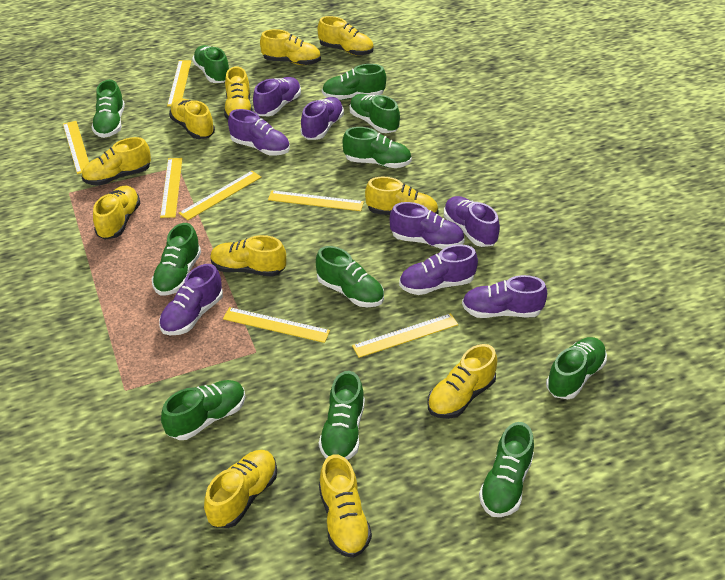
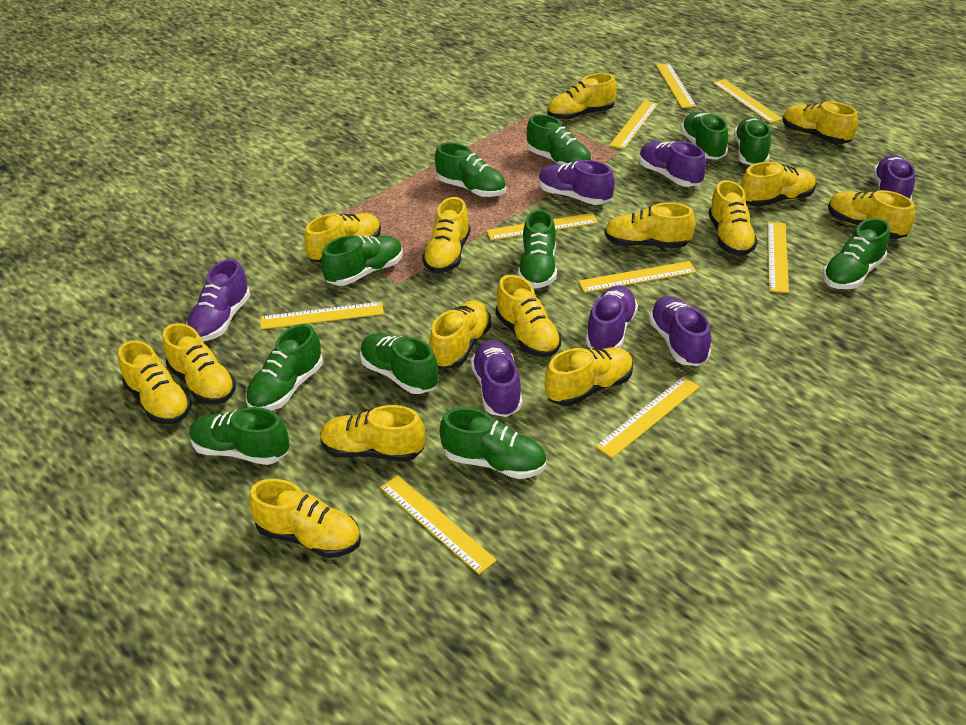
purple shoe: [159,264,223,335] [228,109,290,156] [253,77,301,116] [300,97,344,140] [390,202,465,249] [399,245,478,295] [444,196,500,247] [462,275,547,318] = 8 -> [186,259,250,342] [471,340,523,417] [539,160,615,205] [586,285,638,350] [639,141,706,187] [649,296,711,366] [873,155,915,200] = 7
yellow ruler: [63,121,89,174] [160,158,182,218] [167,60,191,106] [179,171,261,220] [223,307,330,343] [268,190,364,211] [352,313,458,358] = 7 -> [260,302,384,329] [380,475,497,574] [486,213,598,240] [578,261,697,293] [595,377,700,458] [609,101,658,149] [656,63,696,108] [713,79,783,123] [767,222,789,293] = 9
yellow shoe: [82,137,151,186] [93,186,140,240] [169,99,215,139] [204,450,277,528] [210,235,286,277] [224,67,253,120] [260,29,321,65] [317,16,374,56] [319,454,372,558] [365,177,439,215] [427,344,497,419] = 11 -> [118,340,192,424] [163,323,236,404] [249,479,361,558] [304,213,381,263] [320,405,425,462] [422,197,471,273] [429,301,491,369] [496,275,561,357] [545,347,633,406] [547,73,617,120] [605,203,695,248] [708,180,758,256] [741,162,816,207] [783,101,858,144] [828,190,915,239] = 15

